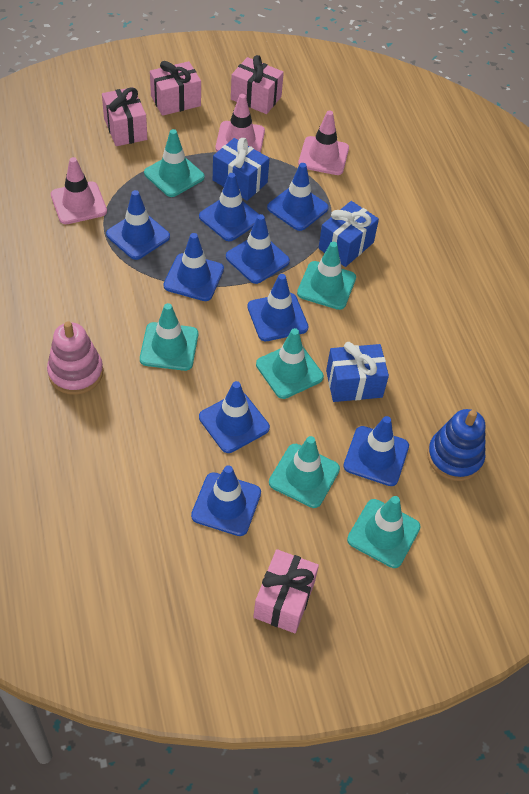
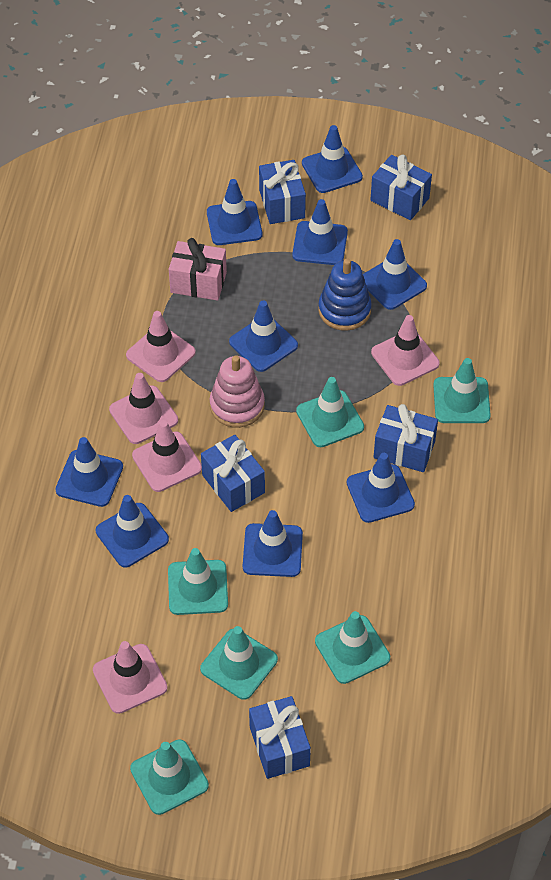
blue gift: [213,138,270,201] [318,201,379,267] [326,342,389,402] = 3 -> [201,435,265,512] [249,696,311,779] [259,160,306,224] [370,155,432,220] [374,404,438,472] = 5
pink gift: [102,87,147,146] [150,61,201,116] [231,55,284,114] [253,549,319,633] = 4 -> [169,238,227,301] = 1
pink traffic cone: [51,157,107,224] [216,94,265,153] [298,111,349,175] = 3 -> [93,641,168,714] [109,373,178,444] [126,311,196,382] [132,420,202,492] [371,315,440,386] = 5

